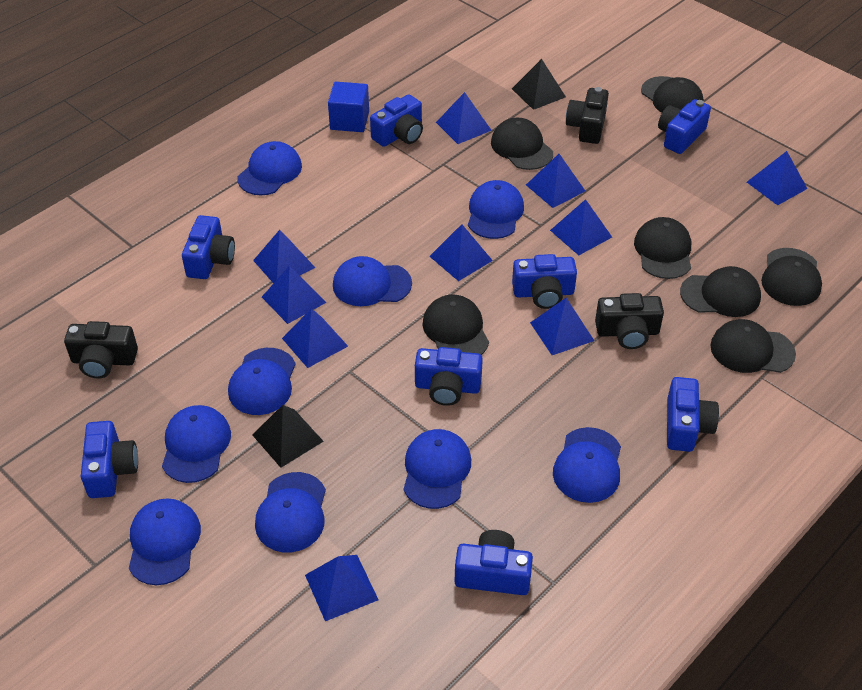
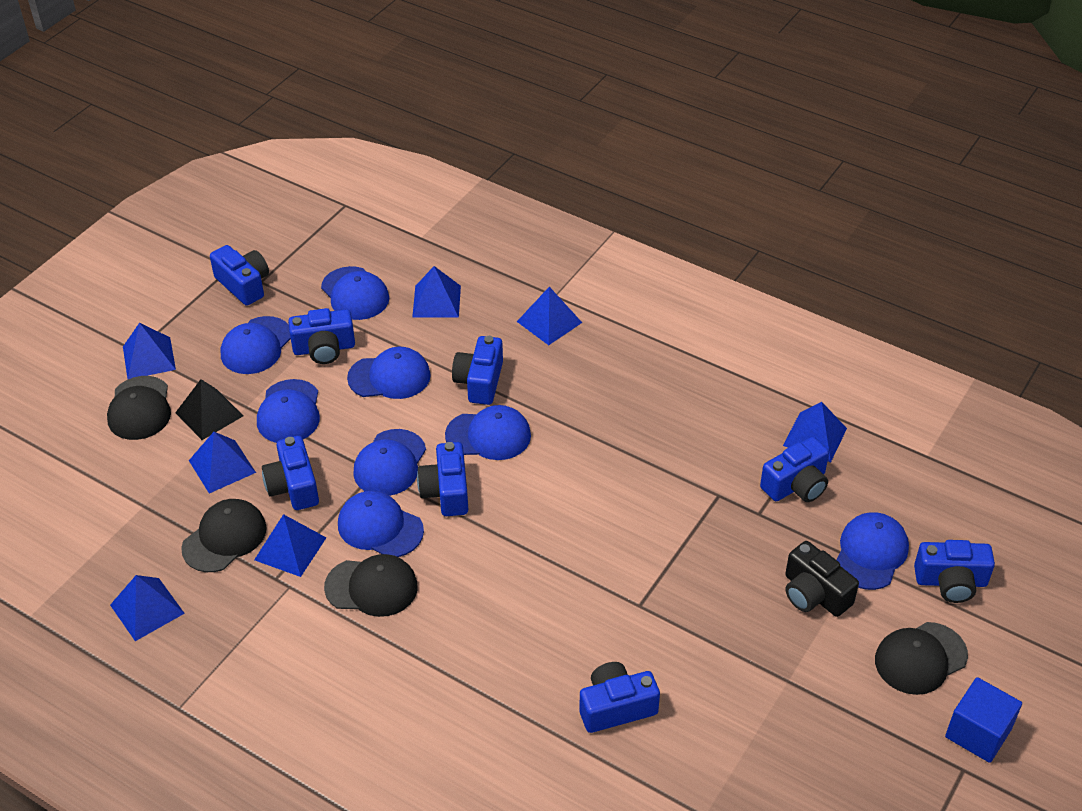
black camera: [64,321,138,379] [566,87,609,144] [595,293,664,349] = 3 -> [785,541,859,617] = 1
black cap: [423,294,489,355] [491,117,553,170] [634,217,691,279] [641,76,704,113] [680,266,761,317] [710,319,796,373] [761,248,822,306] = 7 -> [107,376,171,440] [181,499,267,572] [324,554,418,617] [875,622,968,695] = 4
black pyramid: [252,405,324,468] [512,59,566,110] = 2 -> [175,379,243,440] = 1
blue cap: [129,498,201,585] [162,405,231,483] [228,348,296,415] [237,141,302,195] [255,472,326,553] [333,256,412,306] [403,429,471,509] [468,180,524,239] [553,427,621,503] = 9 -> [221,316,291,374] [257,379,320,443] [321,266,389,320] [338,491,424,557] [347,347,431,399] [353,429,426,496] [445,405,531,460] [837,512,909,590] = 8
blue pyramid: [253,230,315,283] [262,265,326,324] [282,308,348,368] [305,555,378,621] [429,224,493,281] [436,92,492,144] [526,154,585,208] [530,298,594,355] [550,199,612,255] [747,151,807,205] = 10 -> [110,575,185,641] [123,323,176,379] [189,432,256,493] [254,514,326,577] [412,266,461,318] [517,287,582,345] [783,402,847,462] = 7

